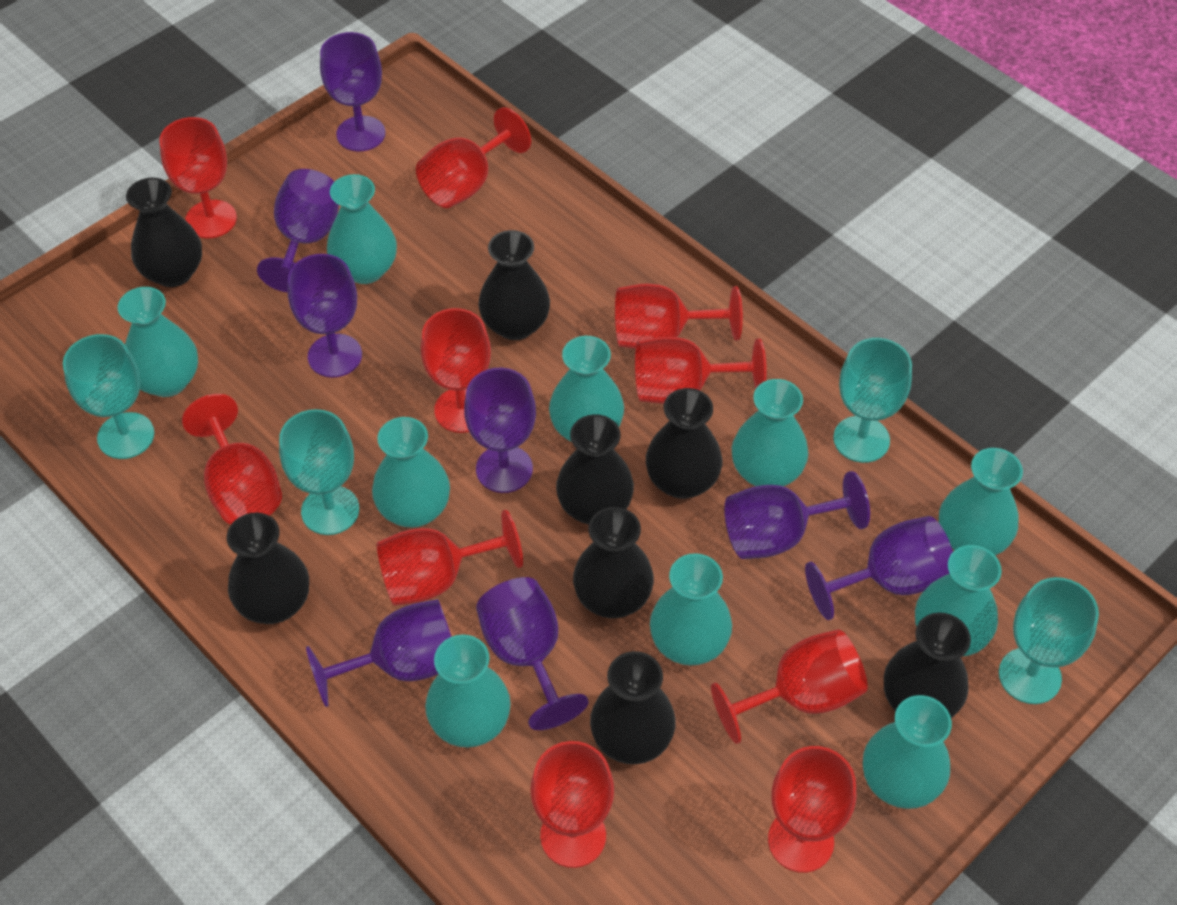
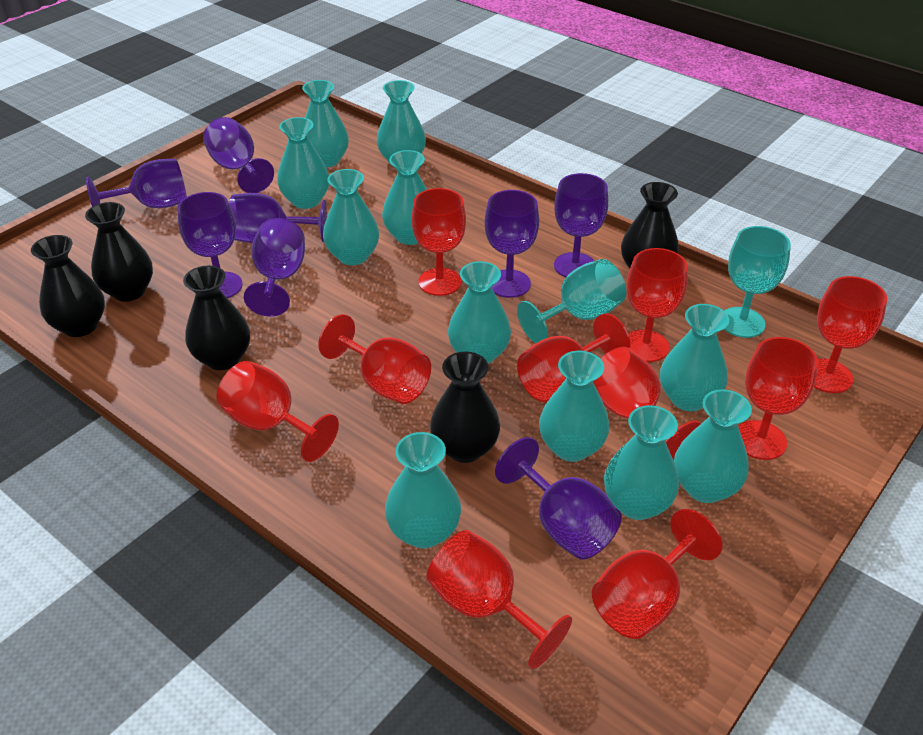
black vase: [126,178,202,287] [227,513,309,624] [478,230,550,340] [556,414,634,524] [573,507,654,618] [590,651,676,764] [646,388,722,499] [884,613,971,718] = 8 -> [31,235,105,337] [85,202,153,302] [183,265,250,370] [430,351,500,463] [621,182,679,269] = 5
turquoise goblet: [63,334,154,459] [279,409,359,535] [833,338,912,463] [999,577,1099,704] = 4 -> [517,259,626,343] [724,226,791,338] = 2
turquoise vase: [118,287,198,397] [327,174,397,284] [372,417,450,528] [425,634,511,747] [549,336,624,442] [650,553,732,666] [732,379,808,486] [863,695,952,809] [915,545,1002,656] [939,448,1023,555] = 10 -> [277,117,329,209] [302,80,349,168] [323,169,379,265] [377,80,426,165] [382,150,427,245] [385,432,461,548] [448,261,511,364] [539,351,610,462] [604,405,679,520] [660,304,729,411] [674,389,752,503] = 11

